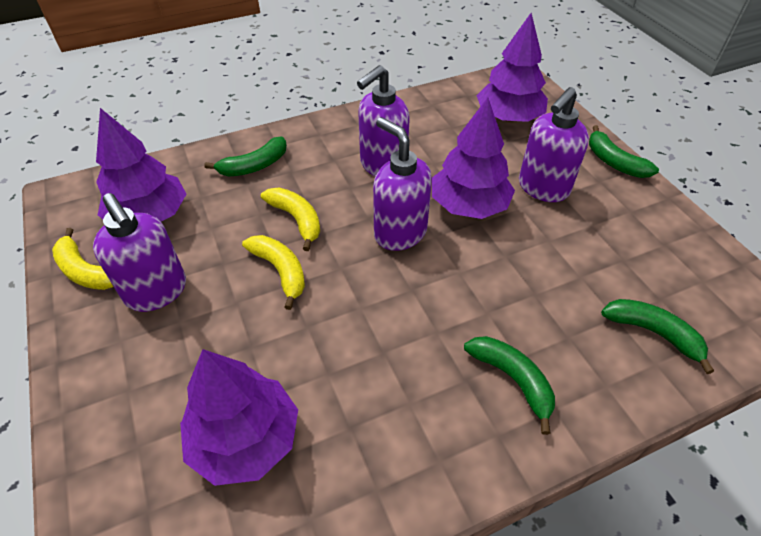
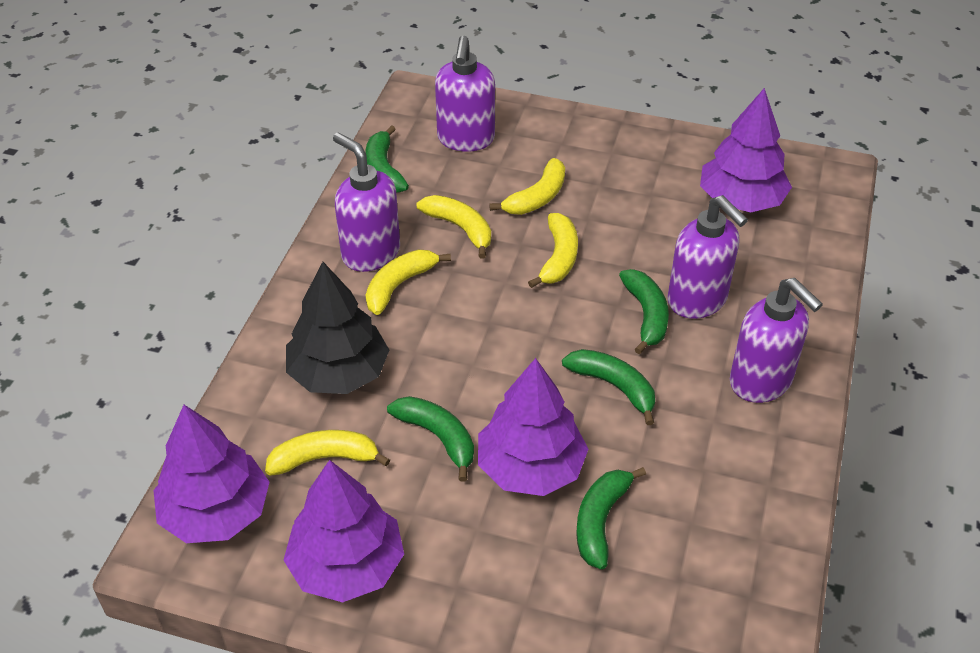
black tree: none = 0 -> [286,262,389,394] = 1
green banana: [204,136,287,177] [464,336,555,435] [589,125,659,178] [601,299,714,374] = 4 -> [366,125,409,193] [387,396,474,482] [562,349,655,425] [576,467,646,569] [619,269,669,354] = 5
yellow banana: [52,228,113,290] [242,235,305,310] [261,188,320,251] = 3 -> [265,430,390,476] [366,250,451,315] [417,195,491,259] [489,158,565,215] [528,213,578,288] = 5

